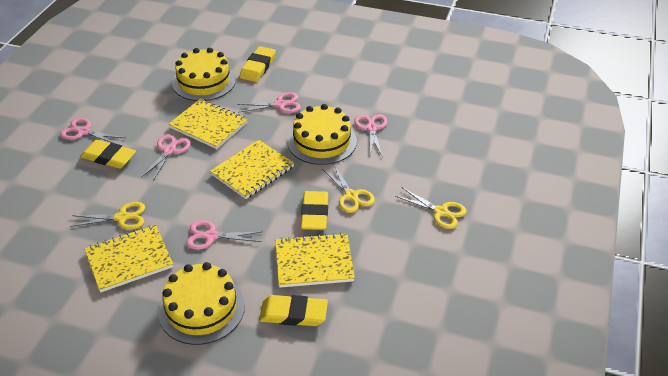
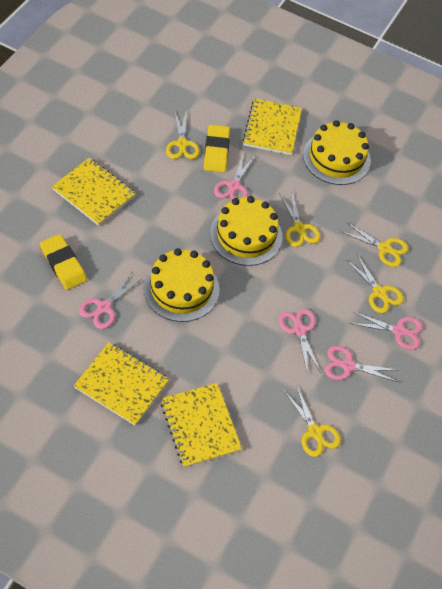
yellow eraser: [80,140,136,169] [240,46,276,82] [259,295,328,326] [301,191,328,230] = 4 -> [40,234,87,290] [204,125,230,173] = 2
yellow scissors: [70,202,145,230] [322,165,375,213] [395,188,467,229] = 3 -> [166,110,200,159] [279,190,320,247] [283,384,341,457] [340,222,409,267] [346,255,404,313] = 5

